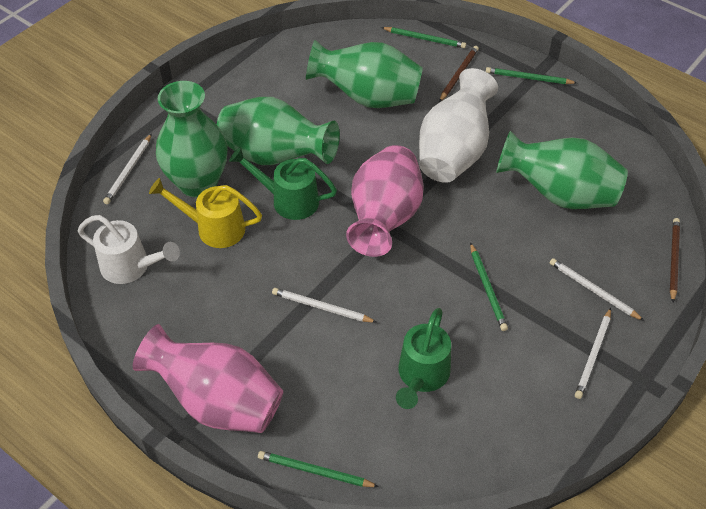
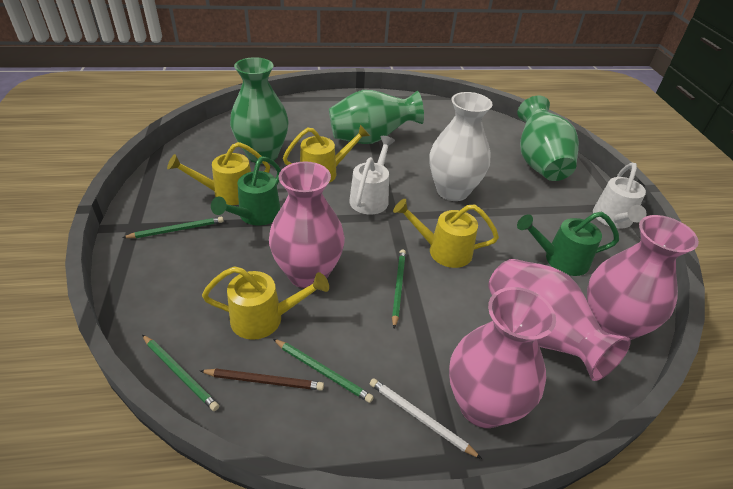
brown pencil: [439,46,479,102] [670,218,680,302] = 2 -> [200,369,324,391] = 1
green vase: [156,81,228,197] [217,97,340,165] [306,40,423,108] [496,131,628,209] = 4 -> [230,57,289,164] [329,90,424,144] [517,96,579,181] = 3
pink vase: [133,324,283,433] [346,145,424,257] = 2 -> [269,162,345,289] [449,287,556,428] [488,259,631,381] [587,215,699,340] = 4
white pencil: [103,133,152,205] [272,288,376,323] [550,258,644,321] [575,308,611,399] = 4 -> [370,378,482,459] = 1
white watering can: [78,215,180,284] = 1 -> [349,136,395,215] [593,163,647,228] = 2
yellow watering can: [149,178,262,248] = 1 -> [167,142,270,205] [202,266,329,340] [283,125,370,183] [393,199,499,268] = 4

